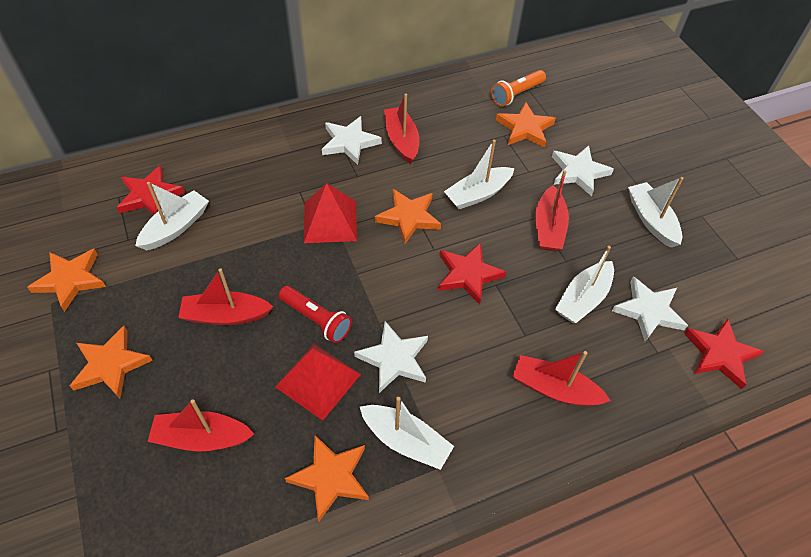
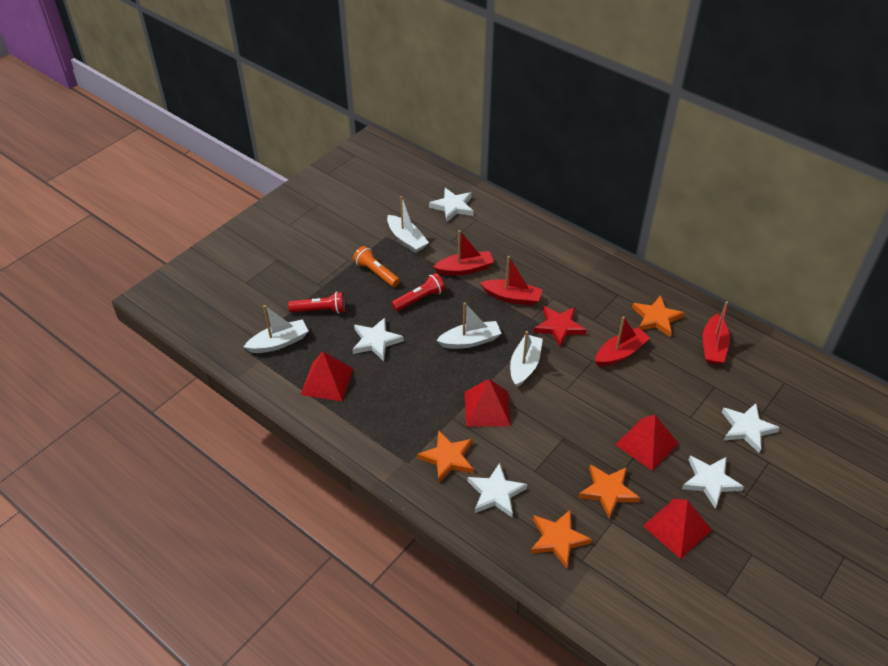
orange star: [27,249,106,312] [70,326,153,398] [285,435,369,521] [375,189,441,244] [496,102,556,148] = 5 -> [417,430,474,483] [530,509,592,569] [578,464,640,519] [632,295,684,337] = 4
red boat: [147,399,254,452] [178,268,273,325] [384,94,419,164] [512,351,611,406] [535,170,569,251] = 5 -> [433,230,494,276] [480,256,542,306] [595,316,650,366] [703,301,730,365] = 4
red flashlight: [279,286,352,343] = 1 -> [288,291,345,314] [392,273,445,311] = 2
red pyramid: [275,344,361,421] [304,183,357,243] = 2 -> [301,351,353,401] [465,379,511,427] [615,415,679,471] [643,499,712,559] = 4
red star: [117,165,185,215] [438,243,506,305] [684,319,764,389] = 3 -> [534,306,587,347] = 1
white boat: [135,182,209,250] [360,397,454,470] [444,140,514,209] [555,246,614,323] [628,177,683,247] = 5 -> [244,305,308,353] [387,196,429,253] [436,302,502,349] [510,331,543,387] = 4
white star: [322,116,382,165] [354,321,428,393] [552,145,614,196] [612,276,688,342] = 4 -> [352,318,404,361] [429,188,474,222] [468,463,527,517] [682,456,744,509] [722,403,780,453] = 5

